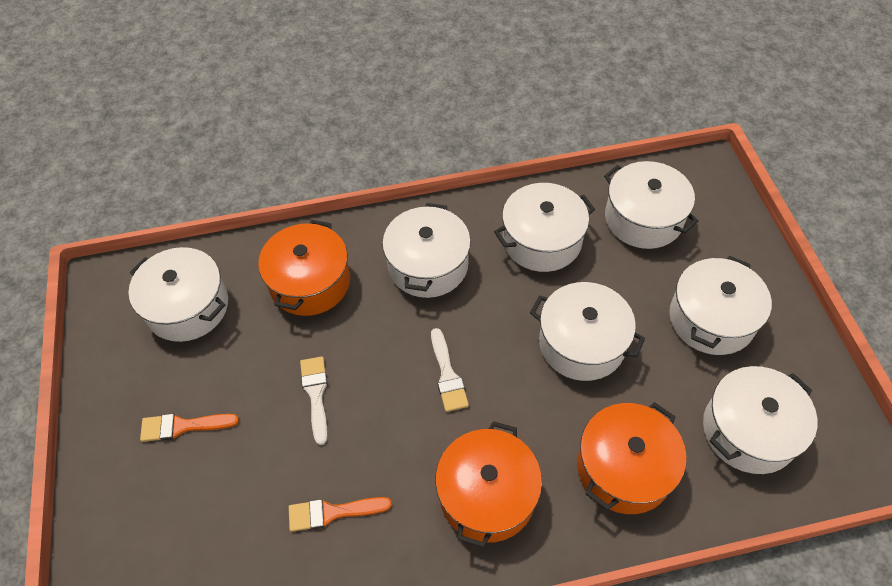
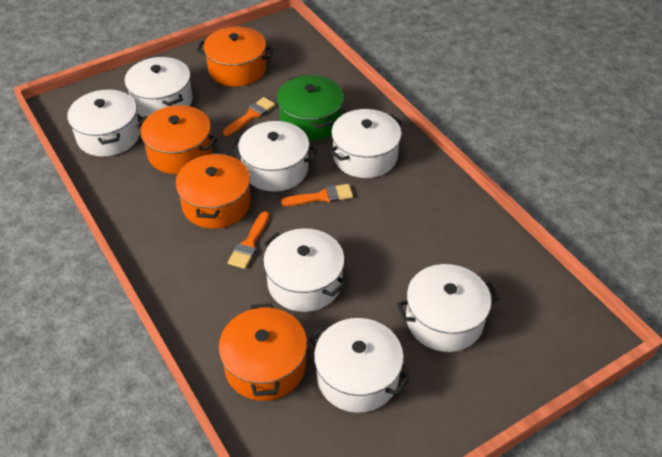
green pot: none = 0 -> [277,75,344,141] = 1
orange brush: [140,414,239,442] [289,497,392,532] = 2 -> [223,97,275,136] [228,211,269,269] [281,184,353,206] = 3
orange pot: [258,220,350,316] [435,421,542,548] [577,402,686,514] = 3 -> [136,105,217,174] [175,153,251,229] [197,27,274,87] [218,303,307,401] = 4
white brush: [300,356,328,445] [431,328,469,412] = 2 -> none = 0

